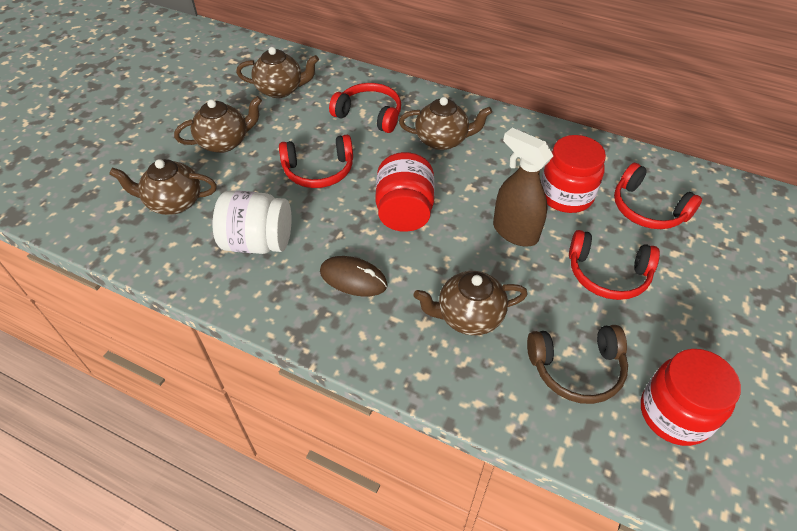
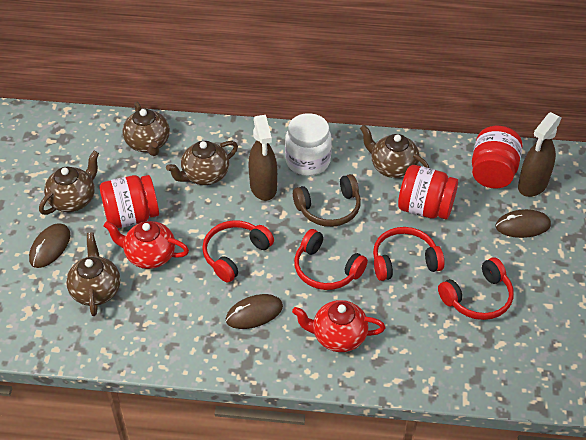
brown mouse: [320,256,388,297] = 1 -> [29,223,70,268] [226,294,283,329] [496,209,551,238] = 3
brown spray bottle: [493,128,553,246] = 1 -> [248,115,277,201] [518,112,561,197] = 2
red teapot: none = 0 -> [103,221,189,269] [292,300,385,352] = 2

